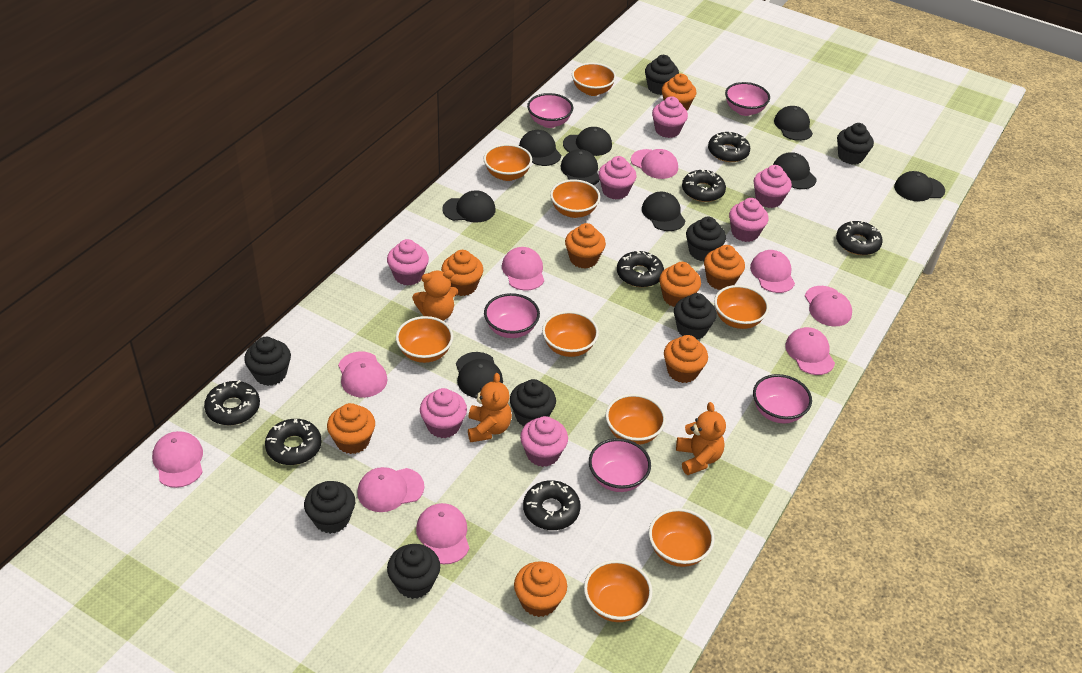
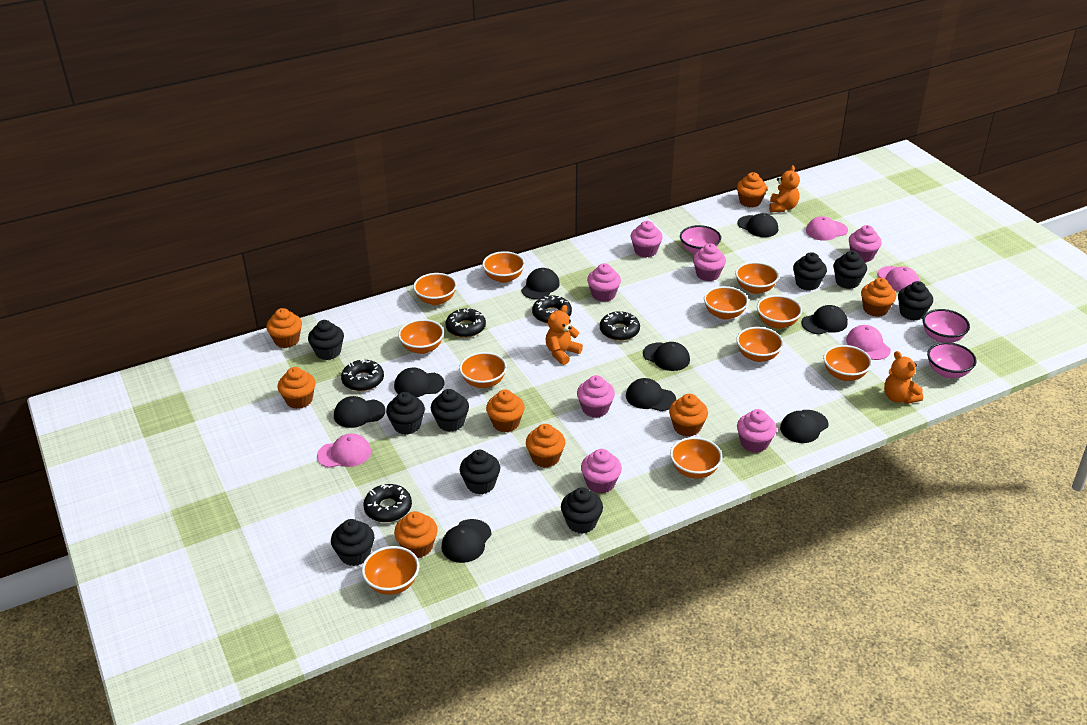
black cupcake: [244,337,291,386] [304,481,355,534] [387,544,440,599] [510,379,556,427] [645,55,679,95] [674,293,717,339] [686,217,726,261] [837,123,874,165] = 8 -> [308,320,344,360] [331,519,374,566] [386,392,425,435] [431,389,469,432] [460,450,500,494] [561,487,603,534] [793,252,827,290] [833,251,867,289] [898,281,933,321] = 9
black donut: [204,380,260,425] [265,419,322,465] [523,480,581,530] [617,251,664,287] [682,169,726,202] [708,132,750,162] [836,220,883,255] = 7 -> [341,359,384,391] [363,484,412,522] [445,307,486,338] [532,296,572,324] [600,311,640,341] = 5
orange bowl: [396,316,453,363] [484,144,532,181] [542,311,599,357] [550,179,600,218] [572,63,616,96] [584,560,652,622] [606,394,666,445] [649,508,714,567] [714,285,769,329] = 9 -> [362,546,419,595] [398,319,444,354] [413,273,457,305] [459,352,507,388] [482,251,525,283] [670,437,722,478] [704,286,749,320] [735,262,779,294] [736,327,783,362] [757,295,802,329] [823,345,872,381] = 11
pink bowl: [484,293,540,338] [527,93,573,128] [589,438,651,492] [725,82,770,116] [753,374,812,423] = 5 -> [680,225,721,254] [923,309,970,343] [927,342,977,378] = 3
pink cap: [152,431,203,488] [338,351,388,398] [357,467,424,512] [416,503,470,564] [502,247,544,290] [631,149,678,179] [750,250,795,293] [785,327,835,375] [805,286,852,326] = 9 -> [317,433,371,468] [806,216,848,241] [846,325,891,360] [877,266,920,292] = 4

